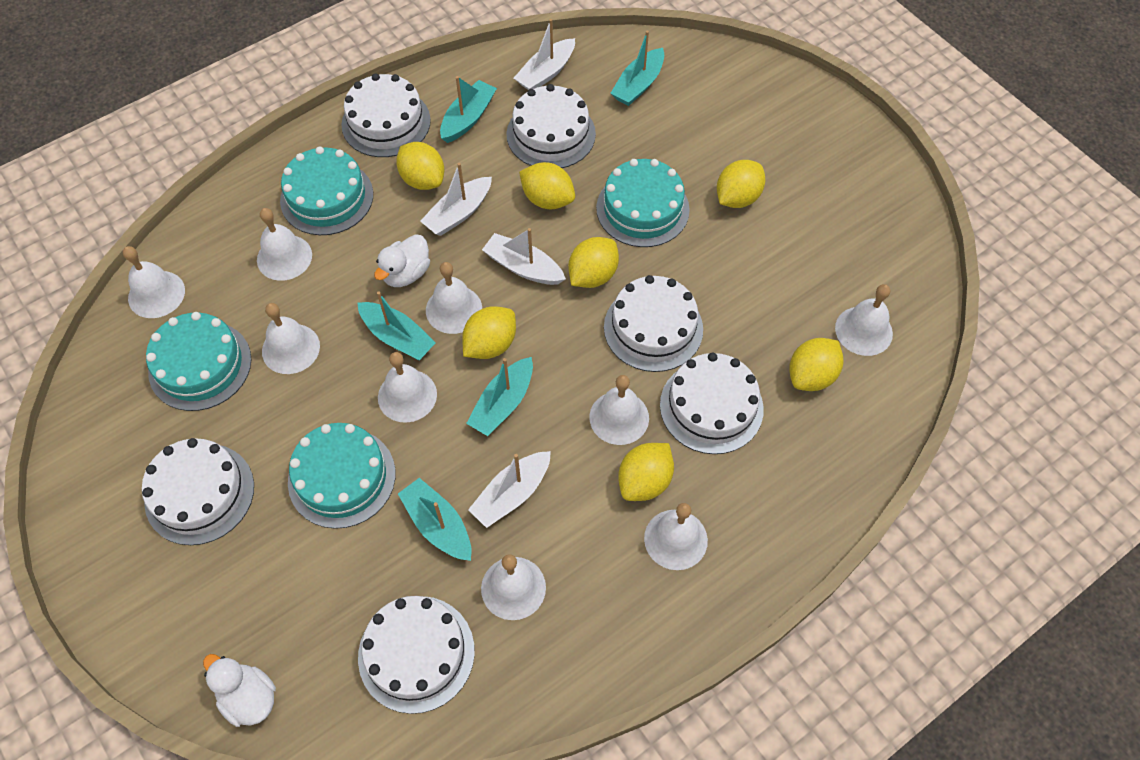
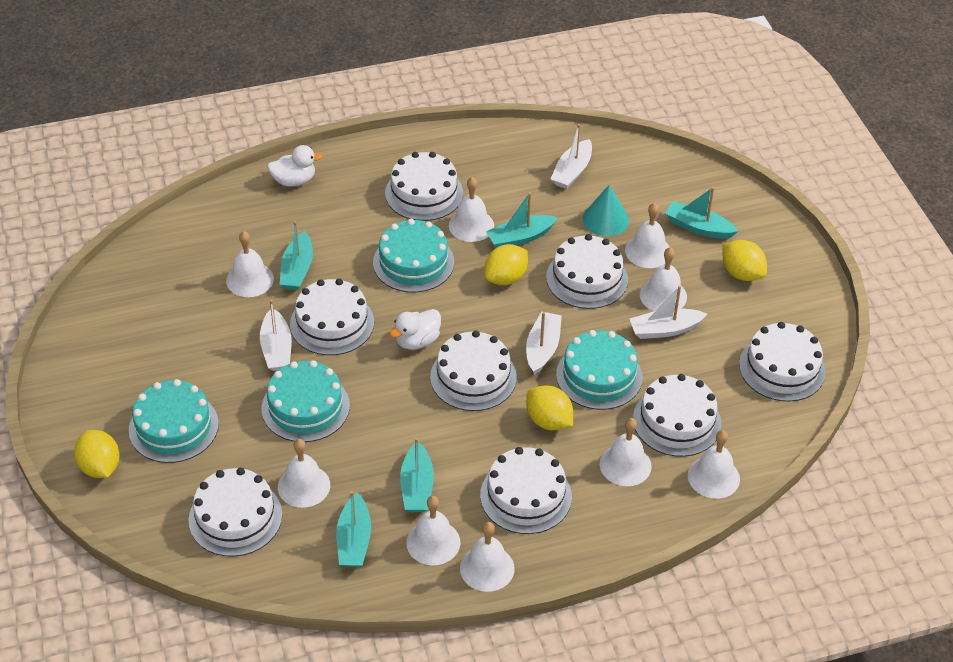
turquoise cone: none = 0 -> [583,184,629,236] = 1
white cake: [142,438,254,545] [341,73,431,157] [358,596,475,714] [506,84,596,168] [604,275,703,372] [660,352,764,454] = 6 -> [189,468,282,557] [290,279,374,355] [385,152,463,221] [430,331,517,411] [480,447,572,534] [546,234,628,309] [633,374,722,457] [739,322,826,402] = 8
yellow lemon: [396,142,444,190] [462,306,516,359] [519,162,575,209] [568,237,619,288] [618,443,674,501] [717,160,765,208] [789,338,843,391] = 7 -> [74,430,120,478] [484,244,528,285] [526,385,573,430] [722,240,767,281] = 4

